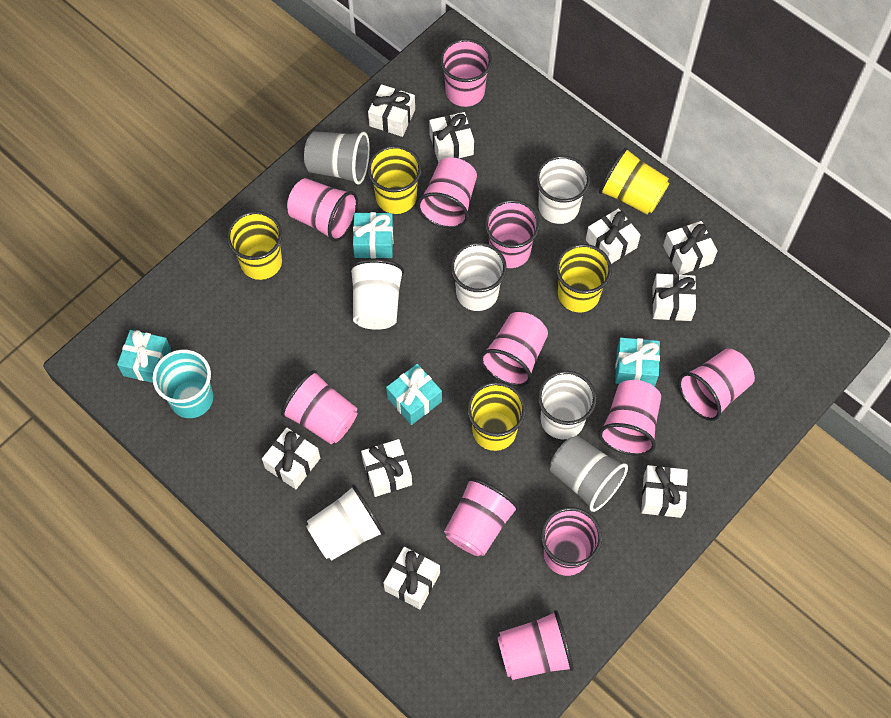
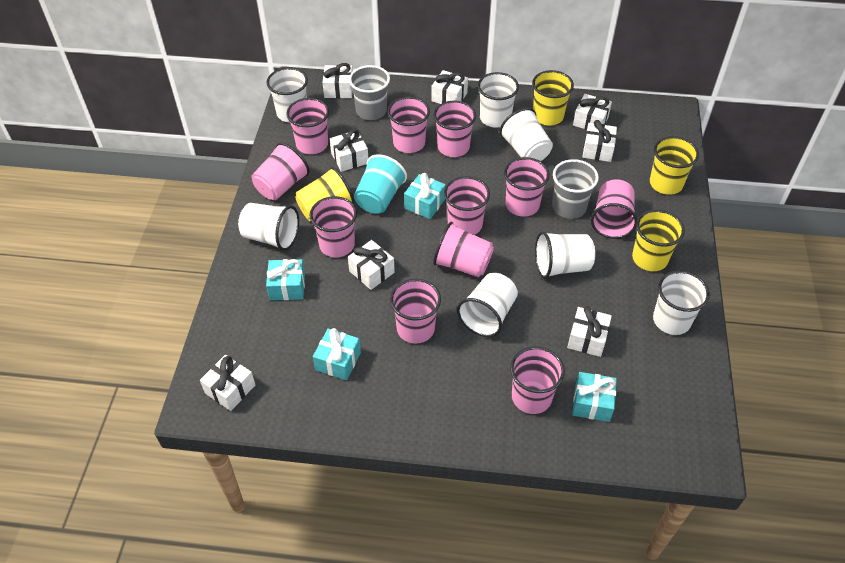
white cup: [306,484,385,561] [349,259,404,330] [450,242,507,311] [536,155,590,224] [538,371,597,439] = 5 -> [238,203,299,251] [266,67,308,122] [457,273,518,337] [477,72,519,128] [499,108,553,161] [535,231,595,279] [653,270,710,335] = 7
white gift: [262,427,320,489] [361,439,412,497] [368,84,415,137] [383,547,440,609] [429,112,474,163] [586,208,640,264] [641,465,688,518] [652,274,696,321] [663,221,717,275] = 9 -> [200,355,255,411] [323,63,353,98] [330,129,368,172] [348,240,395,290] [431,70,468,104] [567,306,612,357] [573,94,612,130] [582,120,617,162] = 8
yellow cup: [227,211,282,280] [367,145,422,214] [467,382,526,451] [556,244,612,312] [599,147,669,214] = 5 -> [295,167,355,221] [532,70,574,125] [632,210,685,271] [650,136,699,195] = 4

